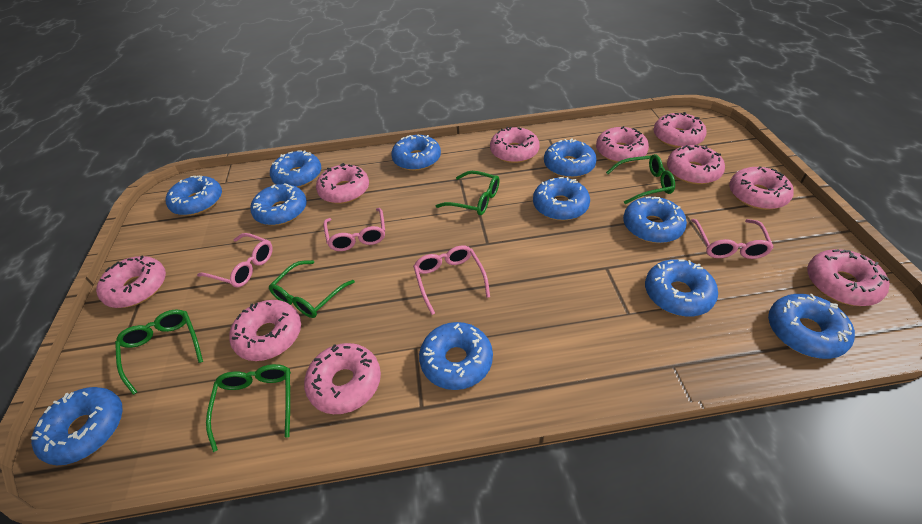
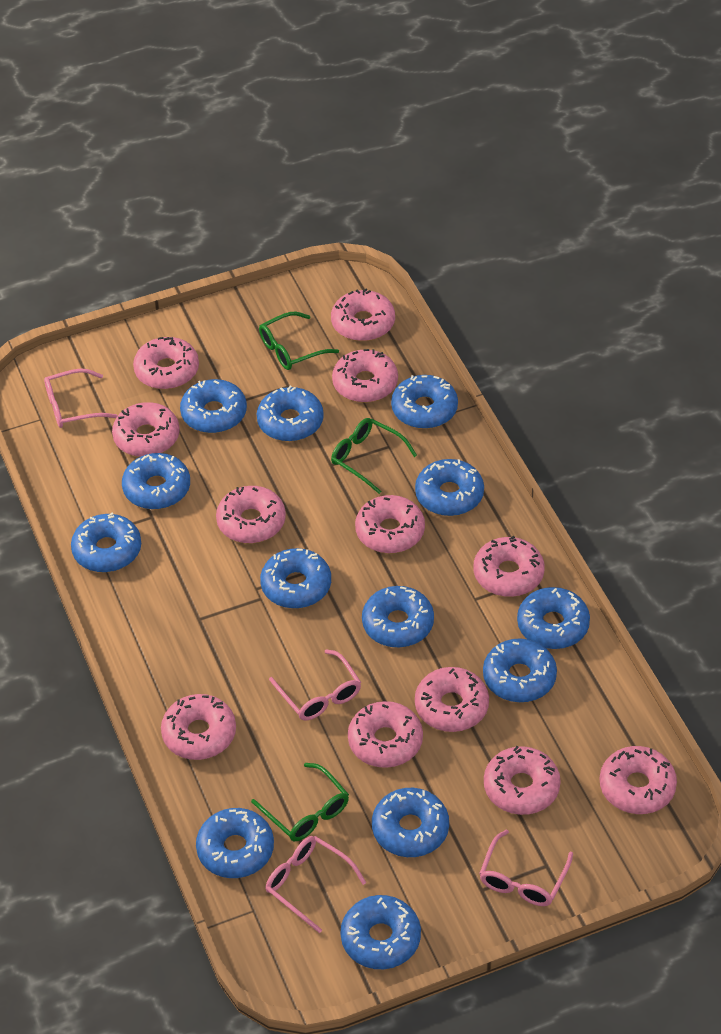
blue donut: [30,387,123,465] [166,176,222,216] [251,183,307,226] [270,150,321,188] [391,135,441,171] [419,322,493,390] [533,177,590,221] [544,139,597,178] [623,196,687,243] [645,259,718,316] [768,294,855,359] = 11 -> [71,513,141,572] [122,453,190,510] [180,379,247,433] [196,808,274,878] [257,386,324,442] [260,548,331,608] [340,895,421,969] [362,586,434,648] [372,788,449,857] [391,375,458,429] [415,459,484,516] [483,638,557,702] [517,587,590,649] = 13
green glasses: [115,310,203,395] [206,364,291,452] [269,260,355,318] [436,171,500,215] [606,154,675,204] = 5 -> [251,763,349,841] [259,312,339,370] [331,418,417,494] = 3
pink donut: [96,255,166,308] [230,300,301,361] [304,343,381,414] [316,163,369,204] [490,127,540,163] [596,126,649,163] [653,112,707,148] [667,145,725,185] [729,166,794,210] [807,249,890,306] = 10 -> [112,402,180,457] [133,337,199,389] [161,694,236,760] [216,486,286,543] [331,288,395,341] [332,349,398,403] [348,701,423,768] [355,495,425,553] [415,667,489,732] [473,536,545,597] [484,746,561,815] [600,746,677,814] = 12

